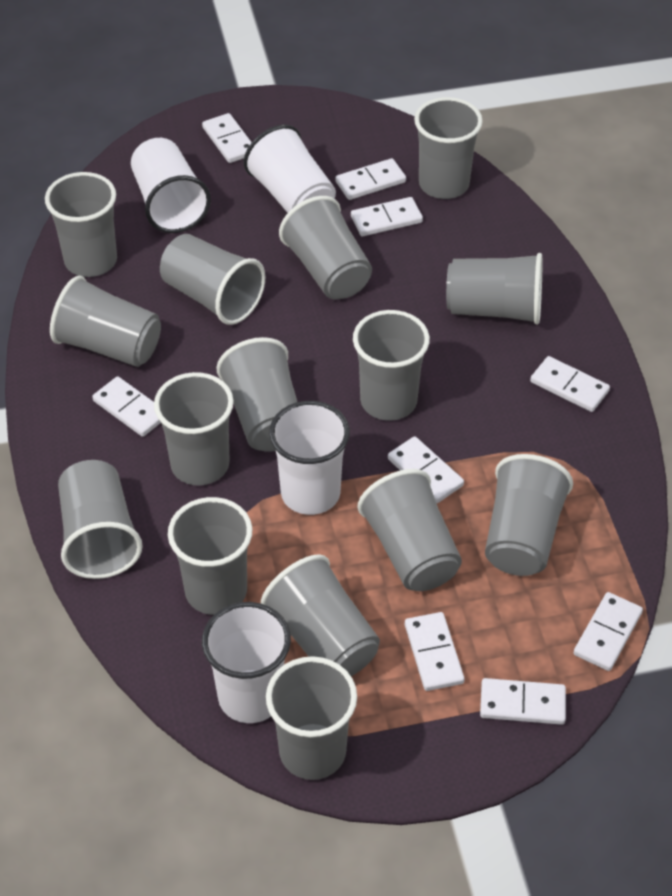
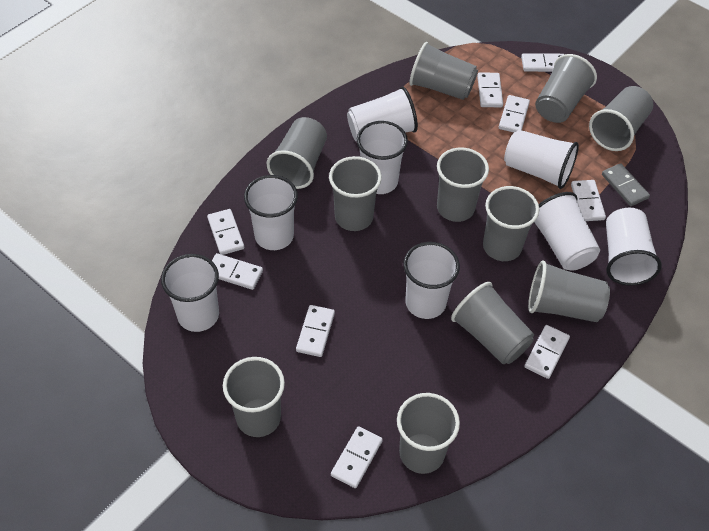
grey cup: [45,172,117,277] [50,276,161,367] [58,460,143,579] [154,372,234,485] [160,234,265,325] [168,497,253,615] [217,337,297,452] [261,555,380,676] [266,656,357,780] [279,196,372,299] [353,310,430,421] [357,469,462,591] [414,97,483,199] [446,253,542,325] [485,454,573,576] = 15 -> [223,357,285,437] [267,117,327,189] [329,156,382,231] [397,393,460,474] [409,42,478,100] [437,147,489,222] [451,282,534,364] [483,186,539,261] [528,260,610,322] [535,54,597,123] [589,86,653,151] = 11
grey domino: none = 0 -> [602,163,650,206] = 1
white cup: [131,138,211,233] [202,602,291,723] [244,125,336,213] [269,401,350,515] = 4 -> [161,254,219,332] [244,175,298,250] [347,87,418,142] [357,121,408,194] [404,242,460,319] [504,130,579,189] [534,192,600,271] [606,208,662,286] = 8

